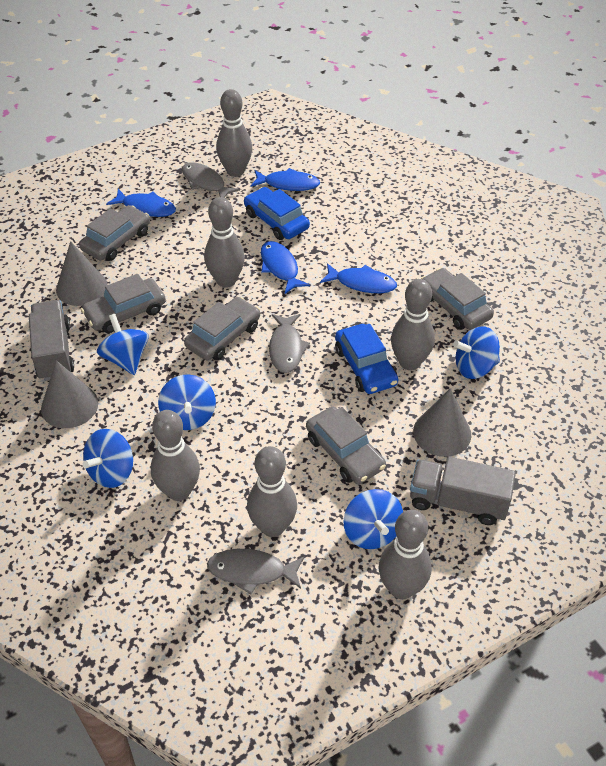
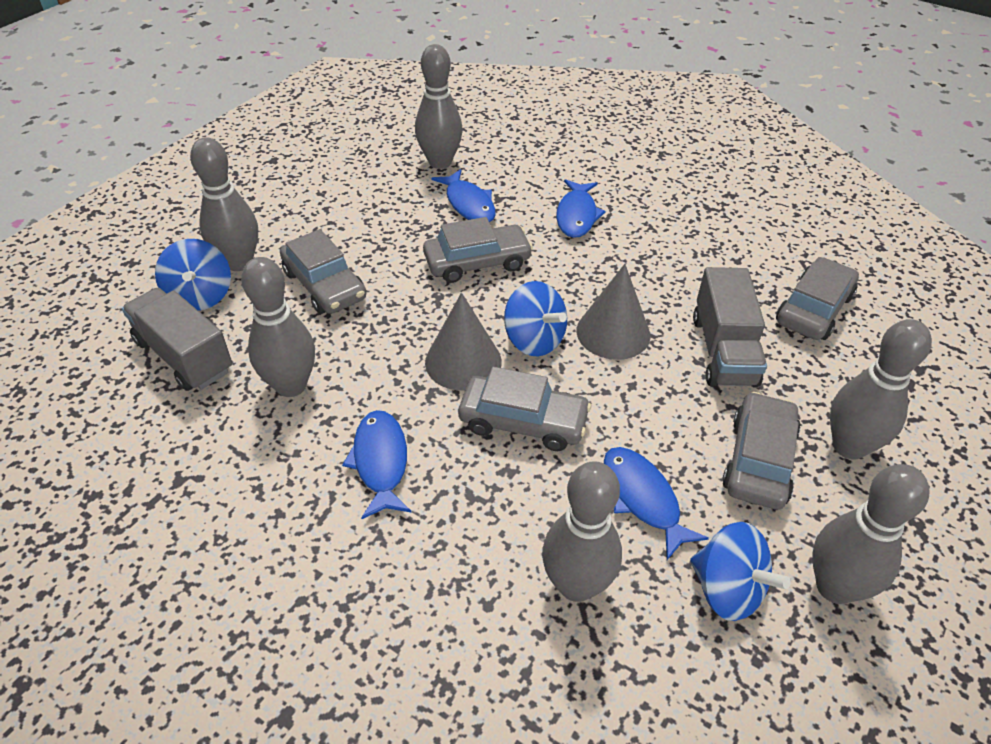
blue car: [244,187,310,240] [335,324,398,394] = 2 -> none = 0
blue spinning top: [83,429,133,488] [97,314,148,375] [158,375,216,430] [344,489,403,549] [453,326,500,379] = 5 -> [155,239,231,311] [504,281,567,356] [690,522,791,621] = 3
grey cone: [41,360,98,428] [56,241,108,306] [413,388,471,457] = 3 -> [425,293,502,391] [576,264,650,360] = 2
grey fish: [182,162,240,198] [207,549,304,595] [269,314,310,373] = 3 -> none = 0

